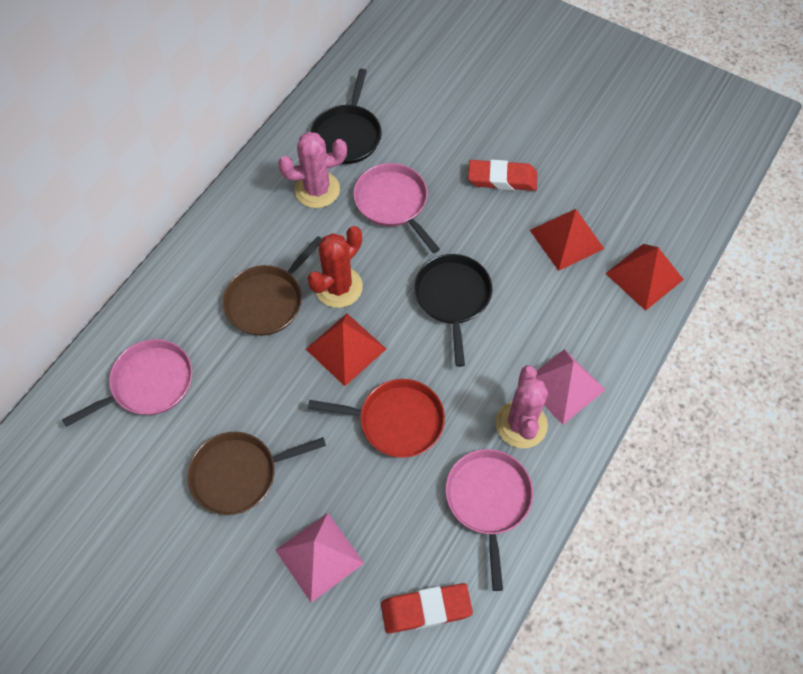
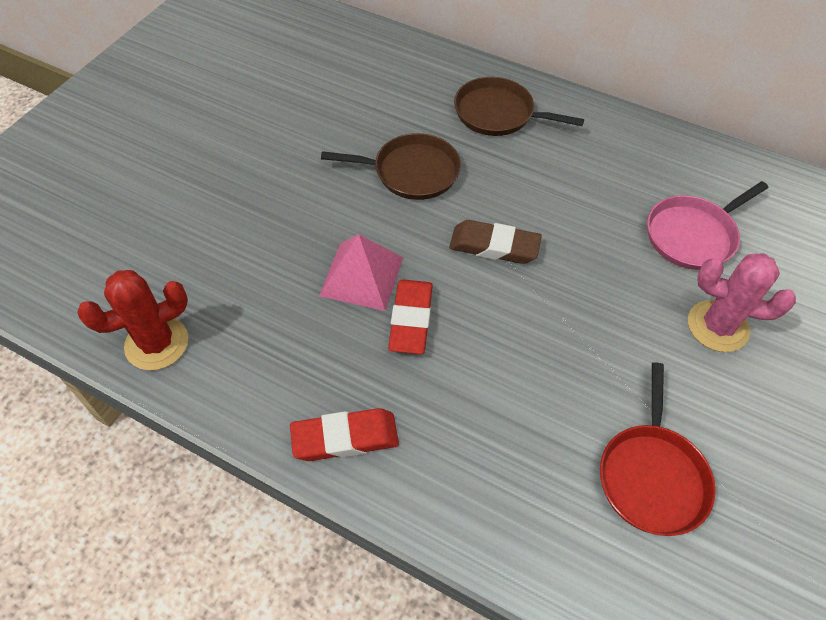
black pan: [310,69,382,164] [414,254,492,367] = 2 -> none = 0
brown eraser: none = 0 -> [449,220,542,264] = 1
pink cactus: [278,132,347,208] [496,366,548,448] = 2 -> [688,253,796,352] = 1
pink pan: [62,339,193,427] [353,163,440,253] [445,449,533,591] = 3 -> [647,181,768,270] = 1
pink pyramid: [275,513,364,603] [536,349,605,425] = 2 -> [319,234,403,311] = 1
red pyramid: [306,314,386,386] [530,209,604,271] [605,244,684,311] = 3 -> none = 0

